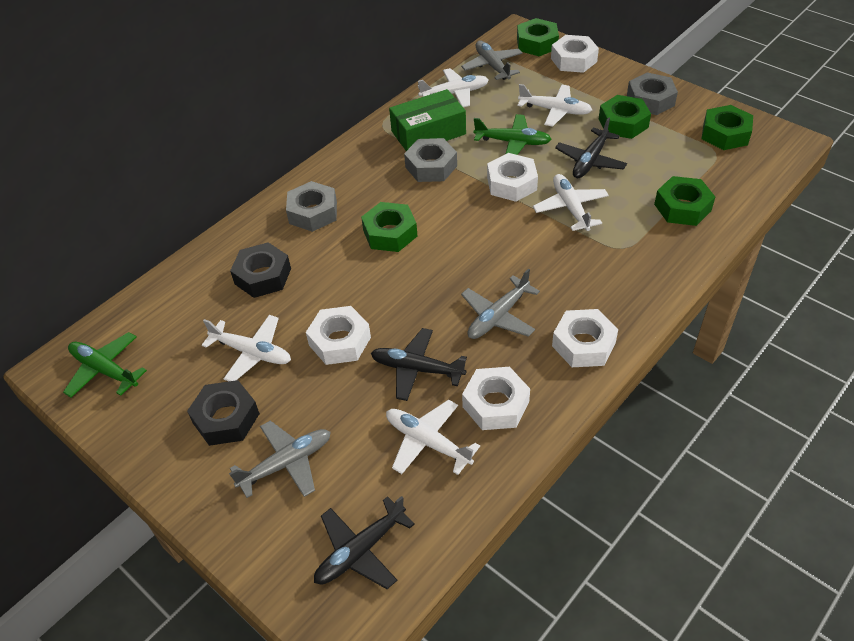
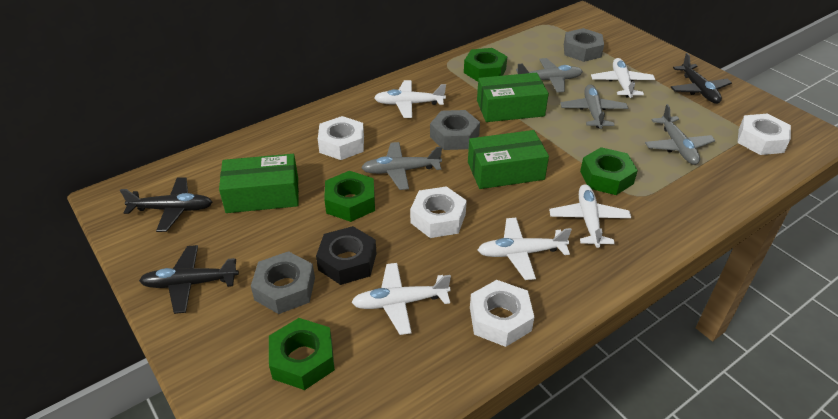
black nut: [187,380,260,446] [230,242,291,298] = 2 -> [316,226,377,285] = 1
green box: [389,89,466,151] = 1 -> [219,154,299,213] [468,130,549,189] [477,73,549,122] = 3
green nut: [361,202,417,252] [517,18,559,56] [599,95,651,139] [654,176,715,226] [702,105,753,150] = 5 -> [269,318,335,390] [324,171,375,222] [464,48,507,82] [580,147,638,195] = 4
green plane: [63,332,147,398] [474,114,552,155] = 2 -> none = 0
grey plane: [229,421,331,498] [461,41,523,80] [461,269,540,339] = 3 -> [361,142,442,190] [516,58,583,93] [561,84,628,129] [645,104,716,165] = 4
white nut: [306,306,371,365] [462,367,530,430] [487,153,538,202] [551,35,599,73] [552,309,618,367] = 5 -> [318,116,364,160] [410,186,467,238] [470,280,534,347] [737,113,791,155] = 4

